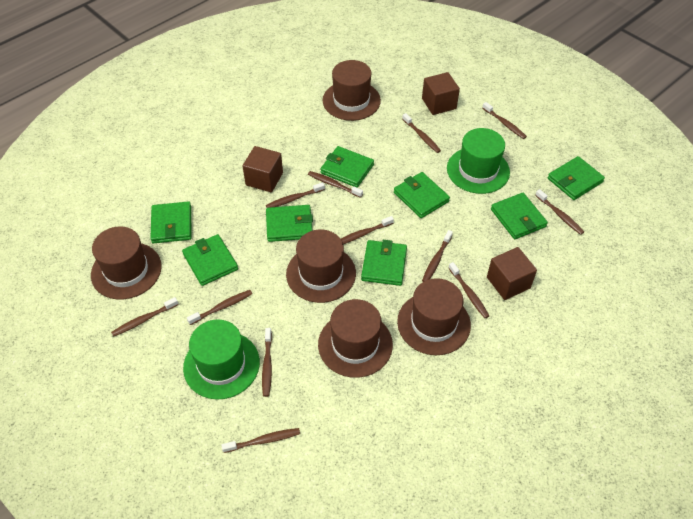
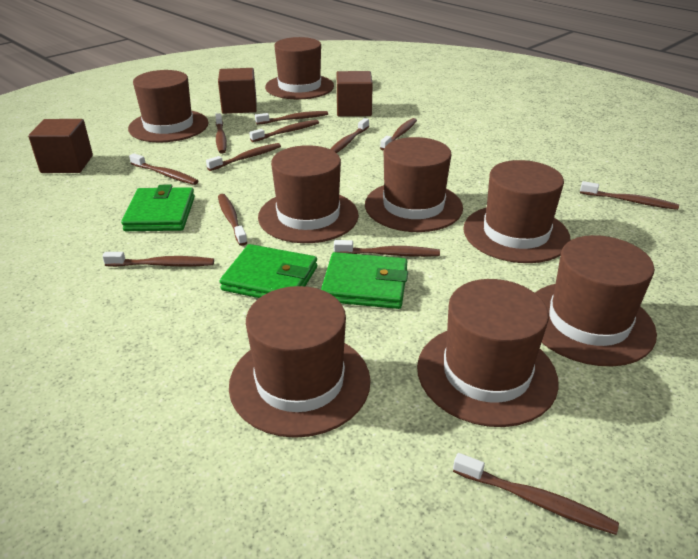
brown hat: [91,227,162,299] [286,230,356,303] [318,299,393,378] [323,60,381,121] [397,278,471,355] = 5 -> [128,70,209,142] [229,286,371,438] [258,145,359,243] [265,37,334,99] [365,137,463,232] [417,279,559,427] [463,160,570,263] [535,235,657,366] = 8
green hat: [183,319,260,399] [447,128,510,194] = 2 -> none = 0
green wallet: [150,201,192,244] [182,234,238,286] [266,205,313,242] [320,146,374,187] [361,240,407,286] [394,172,450,218] [491,193,548,239] [548,156,605,200] = 8 -> [121,185,195,231] [220,244,317,298] [321,252,408,309] = 3

